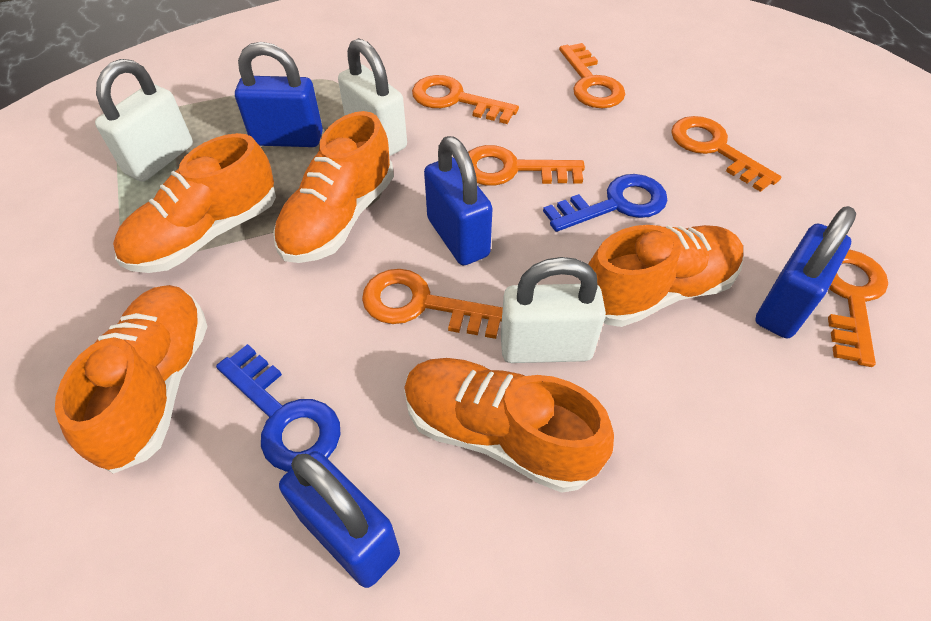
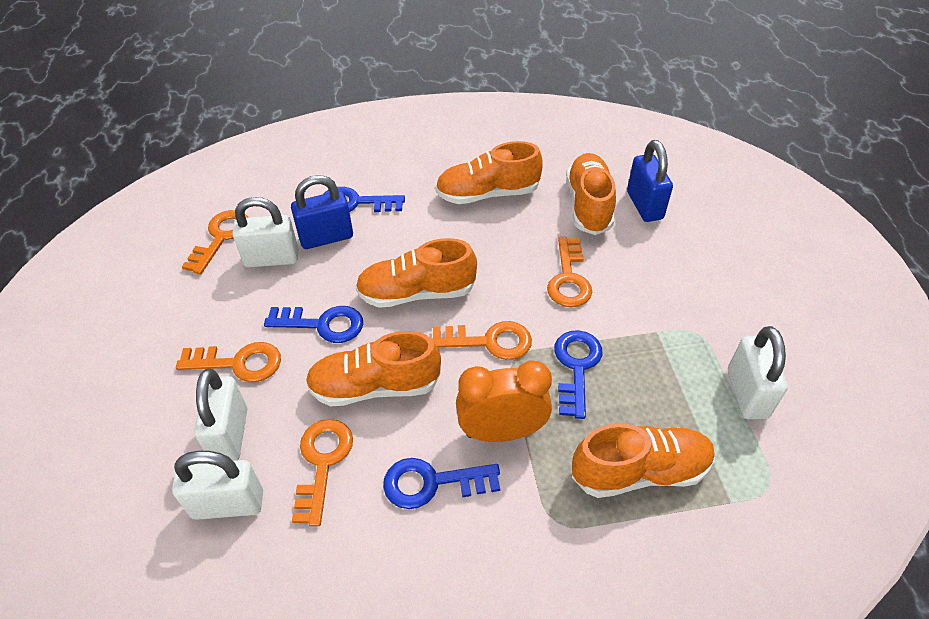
blue key: [216,344,340,472] [543,174,668,232] = 2 -> [264,306,363,343] [324,187,405,212] [383,458,500,509] [554,330,603,419] = 4
blue padlock: [235,42,323,147] [279,451,400,588] [424,136,493,266] [755,206,856,338] = 4 -> [291,175,353,249] [627,140,673,222] = 2
orange clock: none = 0 -> [456,361,552,442] = 1
orange key: [362,269,503,339] [412,75,519,124] [468,145,585,186] [559,43,625,108] [671,116,781,192] [828,249,888,367] = 6 -> [176,342,281,382] [182,210,249,274] [292,419,353,526] [431,321,532,360] [547,237,592,307] = 5
white padlock: [95,59,193,182] [338,38,407,156] [501,257,606,363] = 3 -> [172,451,263,520] [194,369,247,461] [232,197,299,268] [728,326,788,420] = 4

